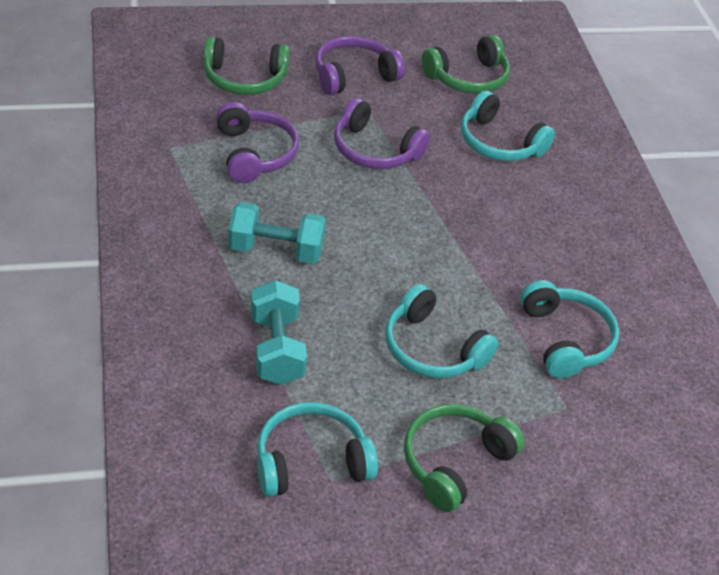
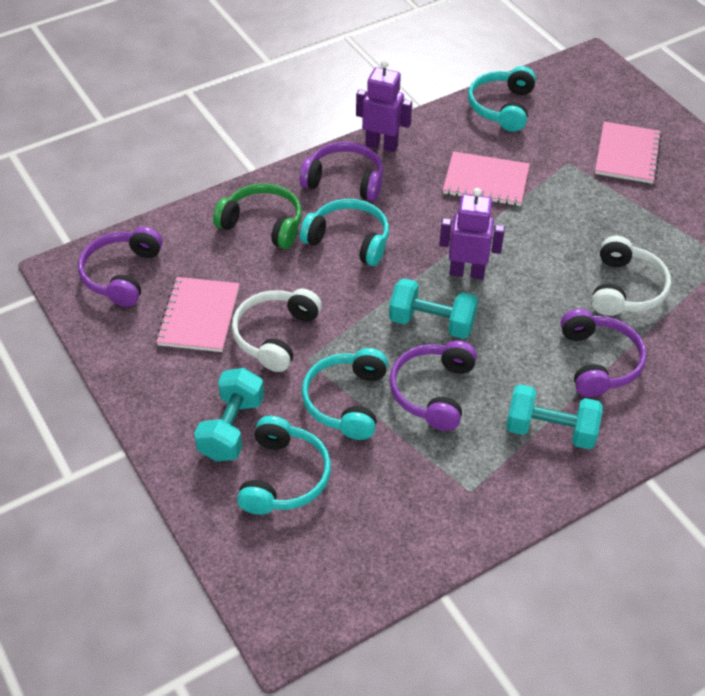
green headphones: [203,37,290,95] [404,404,525,512] [422,35,510,94] = 3 -> [213,183,302,249] = 1
pink notebook: none = 0 -> [156,277,240,352] [443,151,530,206] [595,122,662,184] = 3
purple headphones: [216,102,299,183] [315,36,405,95] [334,98,430,169] = 3 -> [78,227,163,307] [299,142,383,201] [389,341,477,431] [560,309,647,397] = 4
purple robot: none = 0 -> [356,60,412,152] [439,188,505,280] = 2
turquoise dumbbell: [228,202,326,264] [251,280,307,385] = 2 -> [194,368,264,462] [389,278,478,339] [506,384,603,449] = 3
white headphones: none = 0 -> [232,289,322,372] [592,236,671,316] = 2

